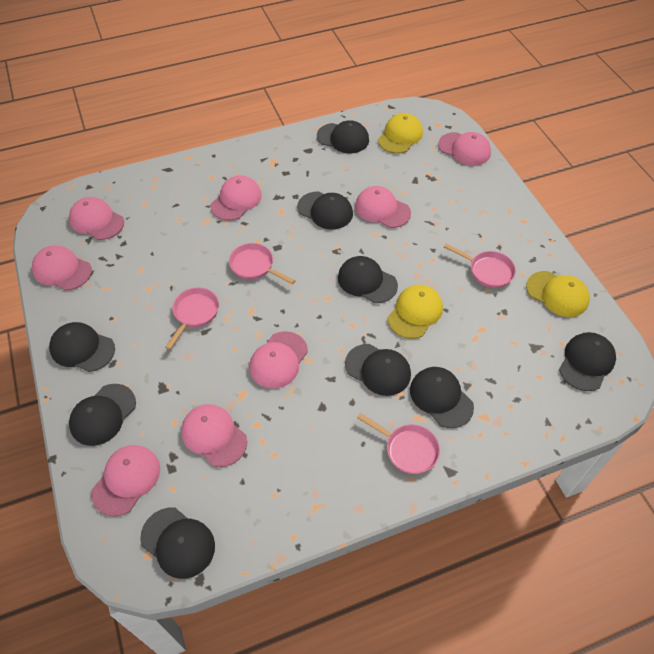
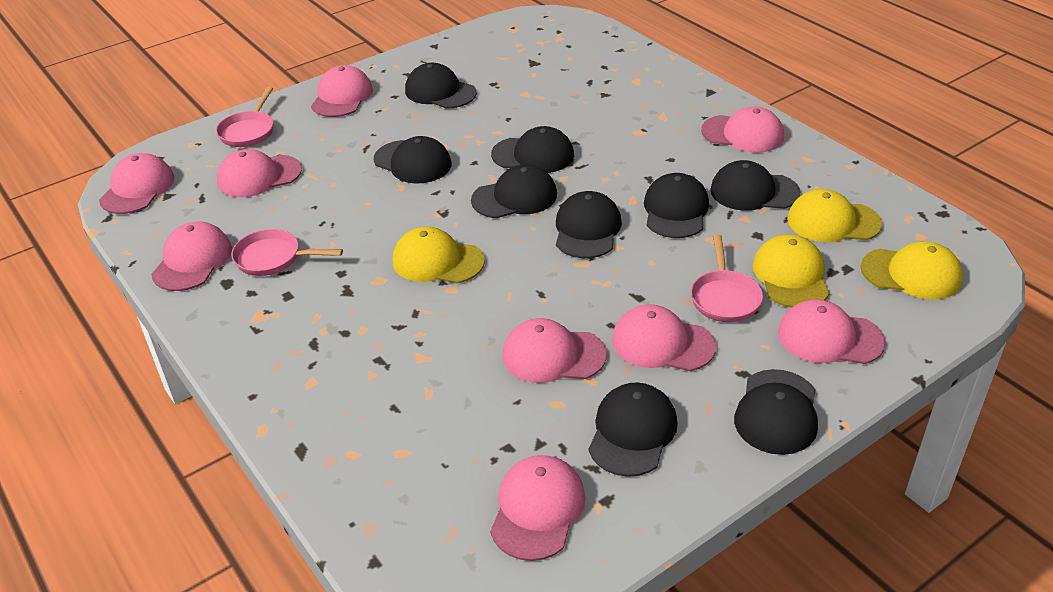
pink cap: [32,246,92,291] [69,197,124,240] [91,445,160,516] [181,404,247,467] [211,175,262,221] [249,331,308,389] [355,186,411,228] [438,132,491,166] = 8 -> [99,153,174,214] [151,221,232,291] [217,149,302,197] [311,65,373,117] [490,455,585,561] [502,318,607,383] [612,304,716,371] [701,106,784,153] [778,299,886,364] = 9
pink pan: [165,287,219,350] [229,243,296,284] [357,413,440,474] [444,244,516,288] = 4 -> [216,87,274,147] [231,229,343,276] [691,234,763,322] = 3
yellow cap: [378,113,423,154] [388,285,443,339] [526,271,590,317] = 3 -> [393,227,485,284] [753,234,830,308] [787,189,882,242] [860,241,963,300] = 4

